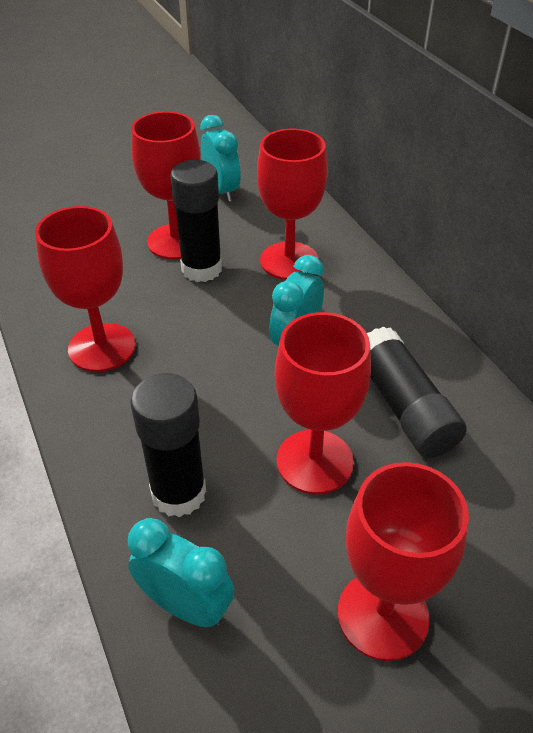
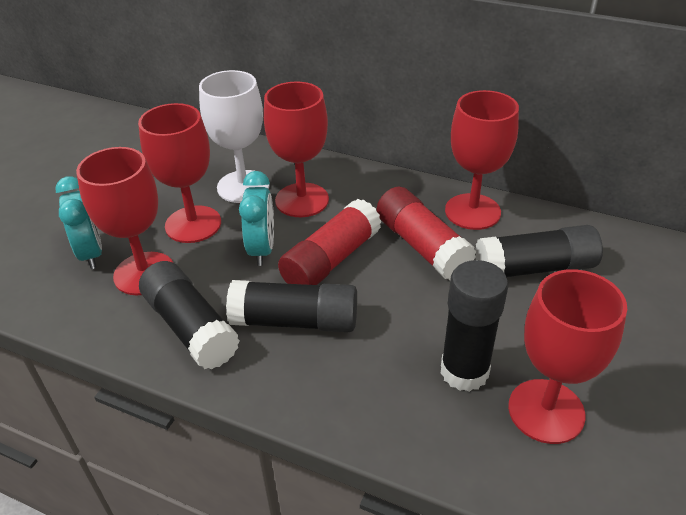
black glue stick: [130,373,206,517] [170,160,222,282] [367,326,467,458] = 3 -> [139,261,240,370] [226,280,357,332] [441,260,508,392] [475,225,603,277] = 4
red glue stick: none = 0 -> [278,199,382,285] [377,187,476,280] = 2
turquoise clock: [128,518,235,627] [200,115,241,202] [269,255,324,346] = 3 -> [55,176,102,269] [239,171,274,266] = 2
white goblet: none = 0 -> [199,70,269,203] = 1

